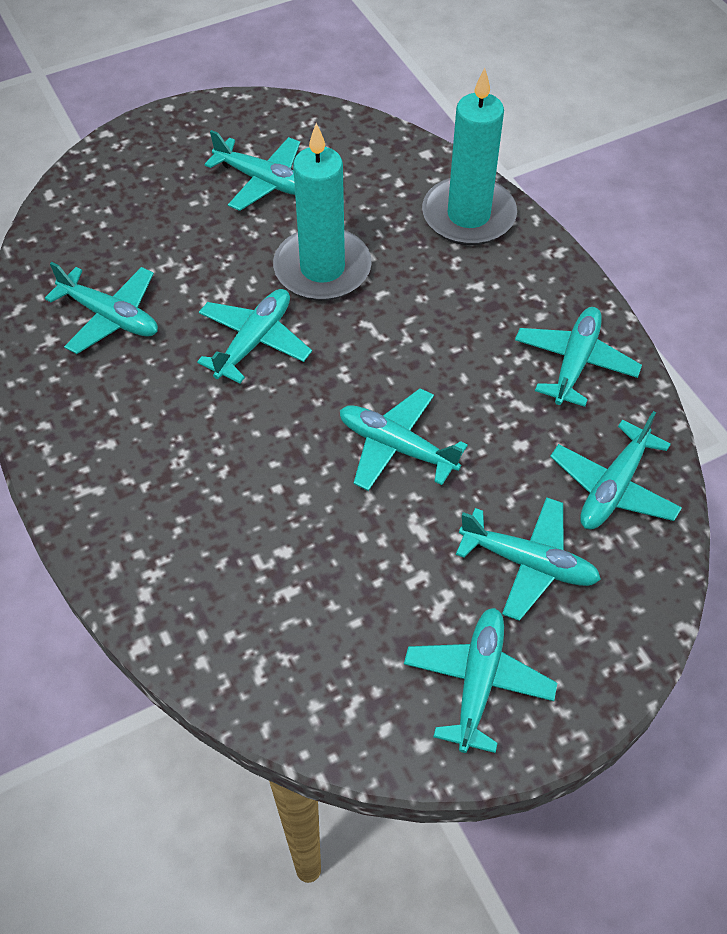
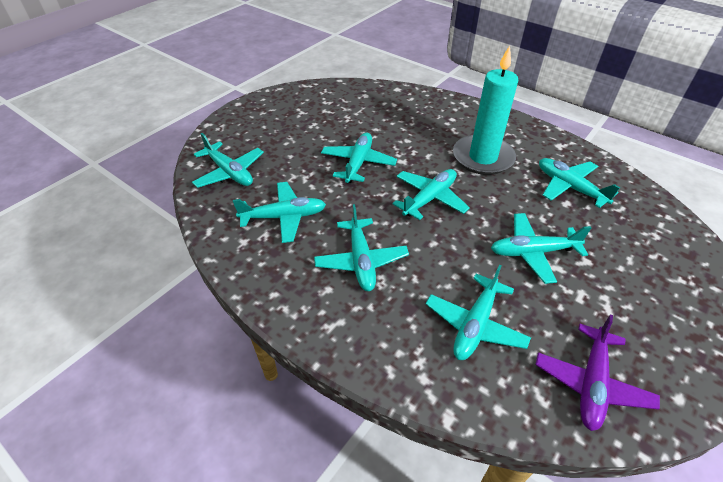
purple plane: none = 0 -> [535,314,660,431] = 1
turquoise candle: [273,123,372,301] [422,68,517,245] = 2 -> [453,45,518,175] = 1

